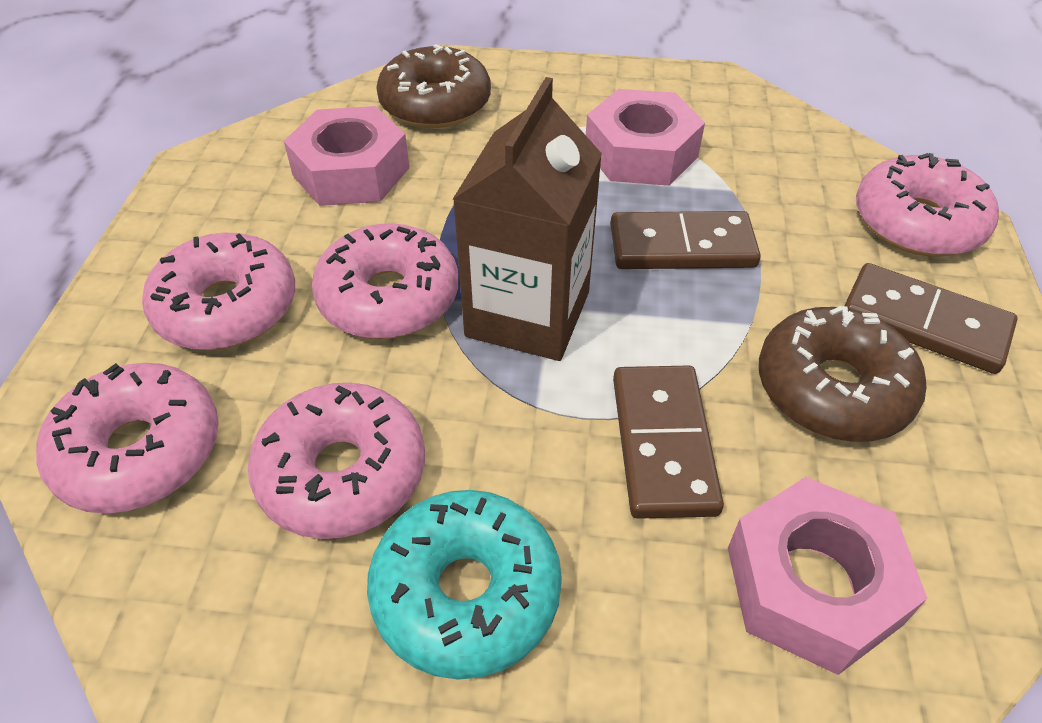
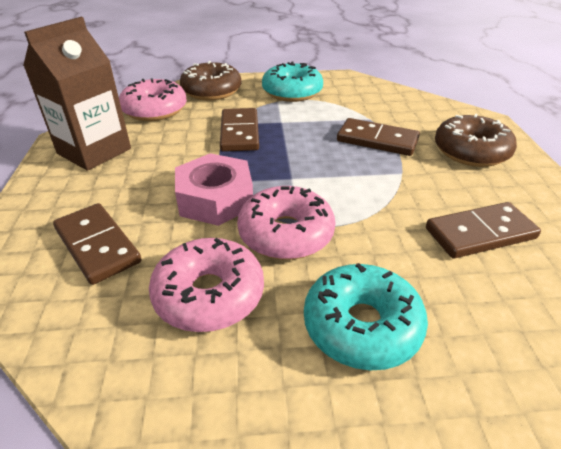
brown domino: [611,211,761,269] [613,365,724,519] [844,263,1018,374] = 3 -> [53,203,142,285] [220,108,259,152] [337,118,420,156] [426,202,541,258] = 4
pink donut: [36,363,219,514] [142,233,295,350] [248,383,425,539] [312,223,458,339] [856,153,999,257] = 5 -> [119,78,187,121] [149,238,264,332] [237,186,335,260] = 3
pink nut: [284,106,410,206] [586,89,705,186] [728,477,928,675] = 3 -> [175,153,253,226] = 1
turquoise donut: [367,490,562,680] = 1 -> [262,62,323,102] [304,263,428,370] = 2

